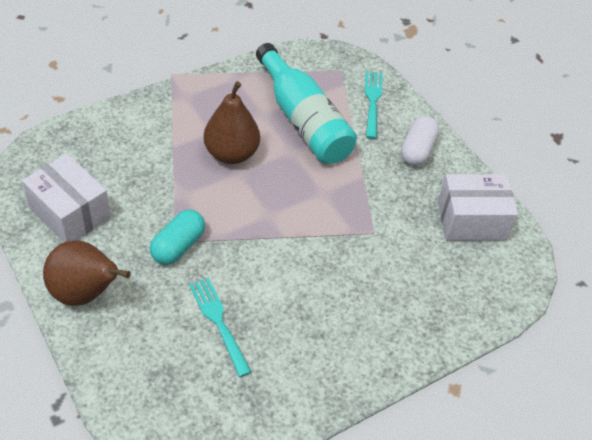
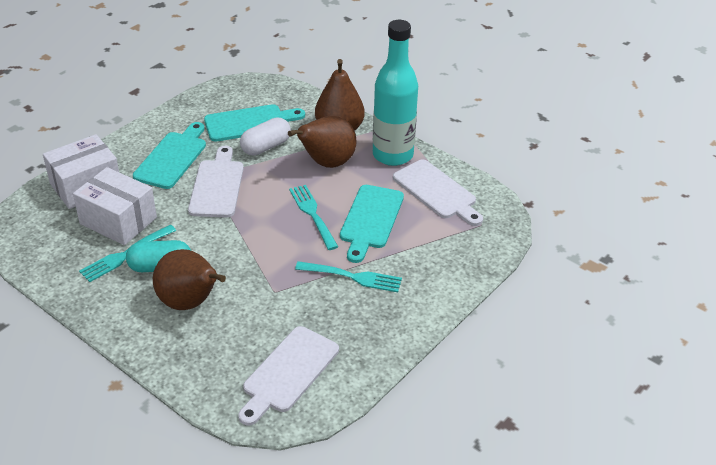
brown pear: [43,240,131,306] [204,81,260,164] = 2 -> [153,249,226,310] [288,116,357,168] [315,59,365,131] = 3
turquoise cutting board: none = 0 -> [133,122,206,189] [204,104,305,142] [340,185,404,263] = 3
turquoise fork: [189,278,251,377] [365,71,382,139] = 2 -> [79,225,176,282] [289,185,338,250] [295,261,402,292] = 3
white cutting board: none = 0 -> [188,146,244,218] [238,326,339,425] [393,160,483,226] = 3

